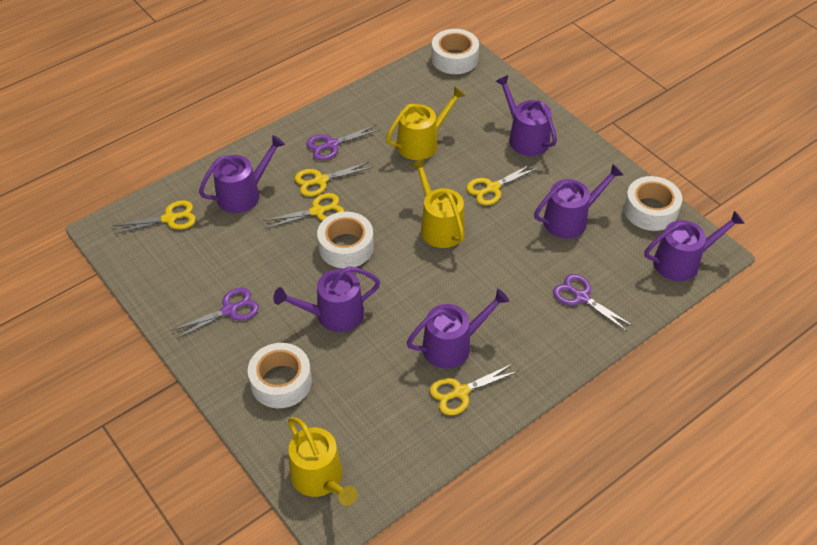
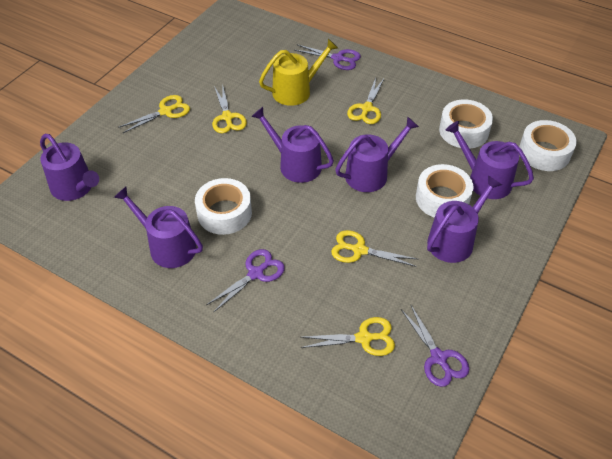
yellow watering can: [288,417,357,506] [386,86,466,160] [411,158,465,248] = 3 -> [259,39,338,106] = 1

